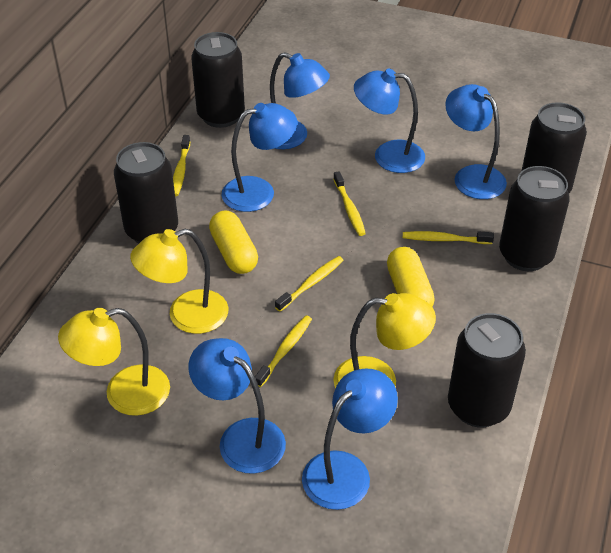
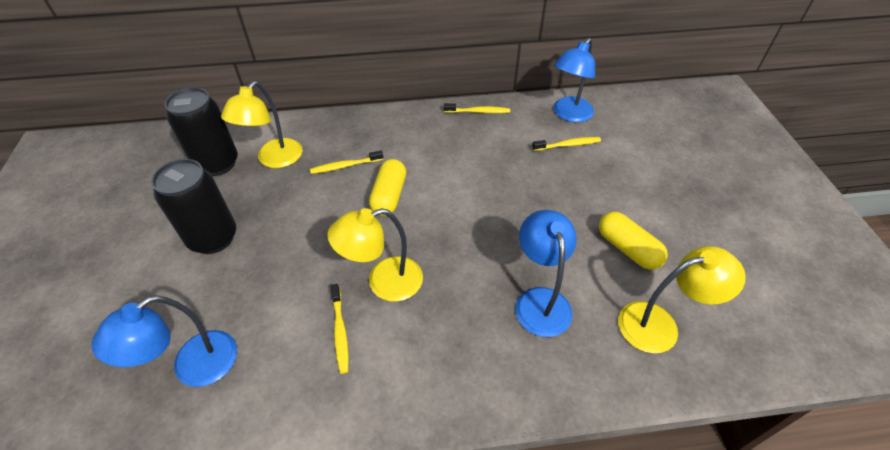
black can: [114,142,178,243] [191,32,245,128] [448,313,526,428] [499,166,570,271] [522,102,587,193] = 5 -> [151,159,236,254] [165,87,238,176] = 2
blue lamp: [188,338,286,474] [222,103,297,212] [270,52,330,149] [302,369,398,510] [354,68,425,173] [445,84,507,199] = 6 -> [91,295,237,387] [515,210,577,337] [553,38,595,122] = 3
yellow toothbrush: [173,135,190,196] [255,316,312,387] [275,256,344,312] [333,171,366,236] [403,231,494,244] = 5 -> [310,150,383,174] [331,284,349,374] [444,103,510,113] [532,137,601,151] = 4

